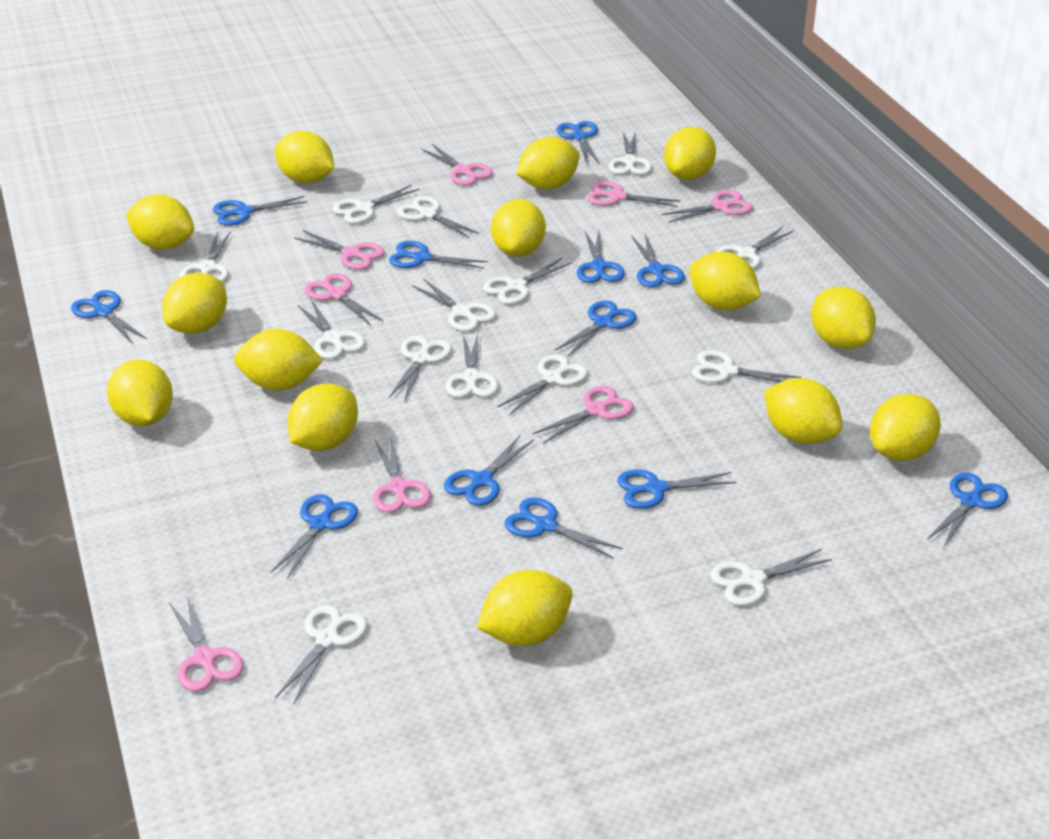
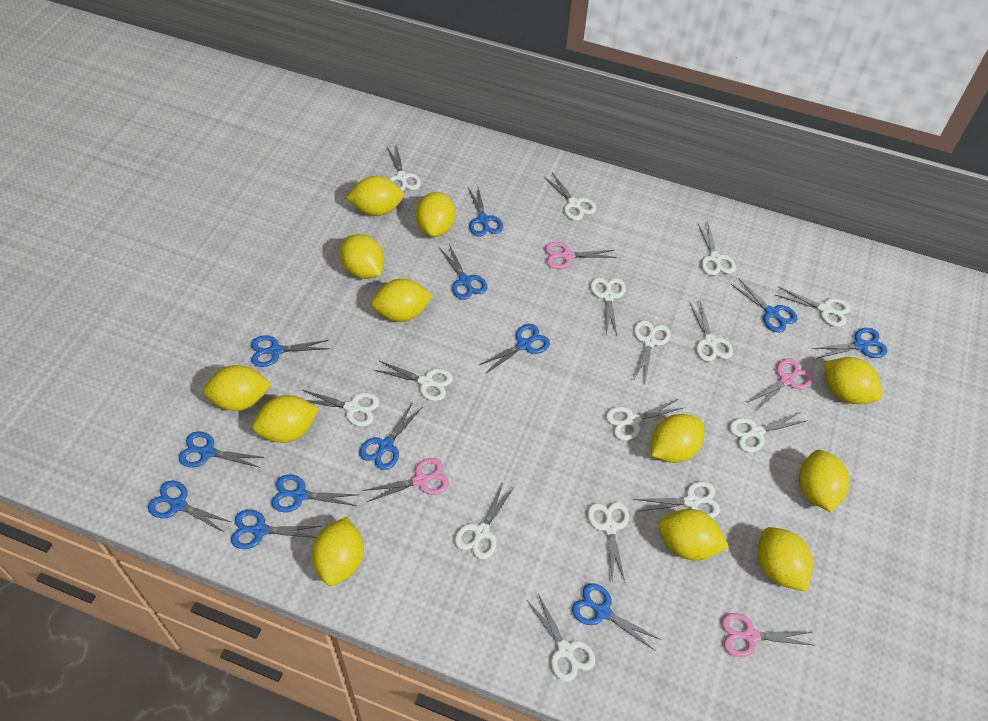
pink scissors: [169,596,244,692] [294,230,385,270] [304,273,383,326] [373,437,431,513] [422,144,493,185] [532,386,634,444] [587,181,680,207] [661,190,753,223] = 8 -> [363,458,449,502] [545,242,617,269] [722,613,813,657] [747,358,813,411] = 4
white scissors: [180,231,231,282] [275,605,367,705] [297,300,365,359] [332,185,420,224] [389,336,452,402] [397,196,479,238] [412,279,496,331] [445,334,499,398] [483,258,572,304] [497,354,588,415] [609,131,652,175] [692,350,802,383] [710,549,832,606] [716,227,794,269] = 14 -> [303,390,379,427] [374,361,453,401] [387,144,421,191] [455,483,513,559] [527,594,596,682] [544,173,596,221] [588,502,629,581] [590,277,626,335] [606,399,683,441] [634,320,671,381] [634,481,720,518] [689,301,733,362] [698,223,736,275] [729,412,806,452] [776,287,850,327] = 15
yellow lemon: [107,359,173,427] [126,194,194,250] [162,273,227,334] [234,329,323,390] [275,131,334,183] [288,384,358,451] [477,570,573,646] [491,199,546,257] [516,137,580,189] [664,127,716,180] [689,252,761,310] [764,378,843,444] [811,287,876,349] [870,394,941,461] = 14 -> [204,365,272,411] [253,395,319,443] [312,517,364,586] [340,234,385,279] [346,176,404,216] [371,279,433,322] [416,192,456,237] [652,414,705,463] [659,509,729,560] [758,527,813,592] [799,450,850,513] [824,357,883,404] = 12

